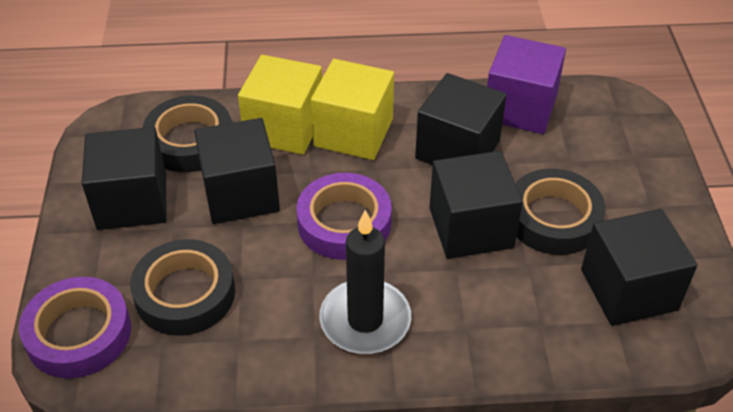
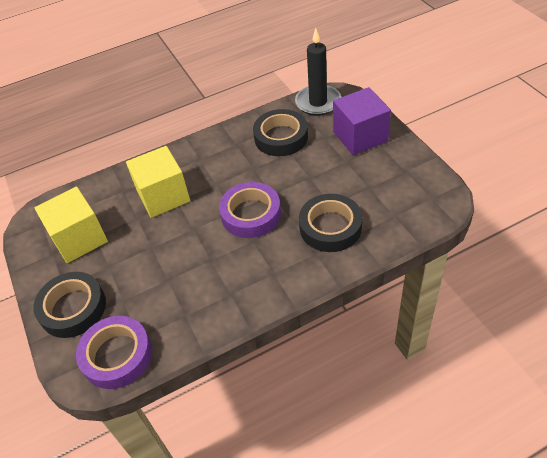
black cube: [82,127,167,230] [194,118,280,224] [415,73,507,165] [430,151,523,259] [581,209,698,326] = 5 -> none = 0

